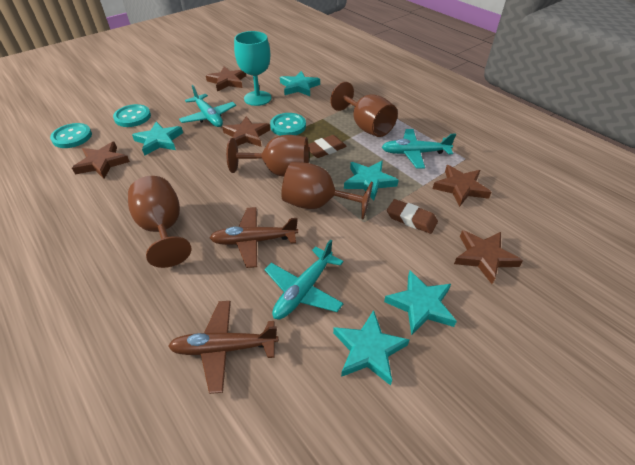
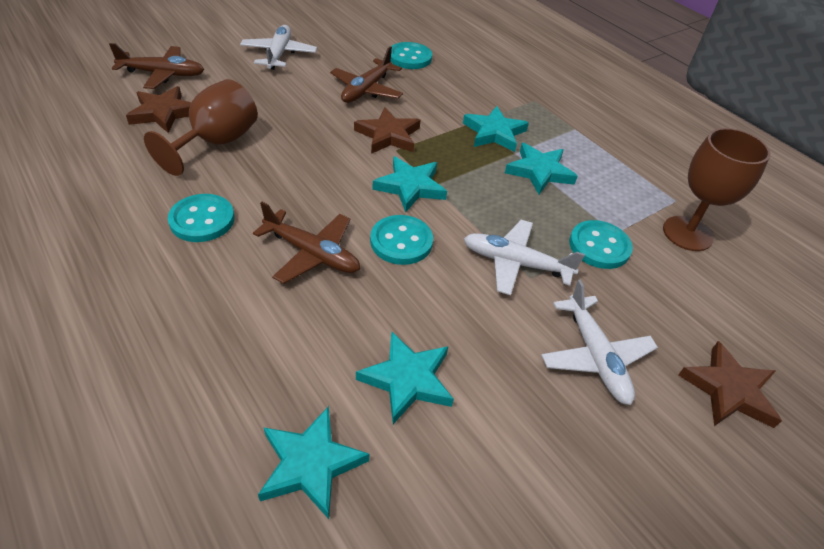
brown eraser: [308,135,347,158] [387,199,438,234] = 2 -> none = 0
brown goblet: [128,176,191,268] [226,135,309,177] [281,162,373,219] [330,82,398,137] = 4 -> [144,79,258,176] [663,128,770,251] = 2
brown plane: [168,301,279,394] [210,207,298,268] = 2 -> [109,43,204,89] [253,202,360,284] [330,46,403,103] = 3
brown star: [72,142,130,179] [206,66,246,92] [222,116,270,147] [433,165,491,207] [454,230,523,284] = 5 -> [126,86,192,133] [354,107,421,154] [678,341,782,428] = 3
turquoise button: [50,123,92,148] [113,104,151,127] [270,113,306,136] = 3 -> [168,194,235,242] [370,215,433,265] [390,42,432,69] [569,220,633,269] = 4
turquoise goblet: [234,31,272,106] = 1 -> none = 0
turquoise plane: [179,85,236,127] [264,239,344,319] [382,129,456,169] = 3 -> none = 0
white plane: none = 0 -> [240,25,317,70] [464,220,585,295] [541,280,658,405] = 3

